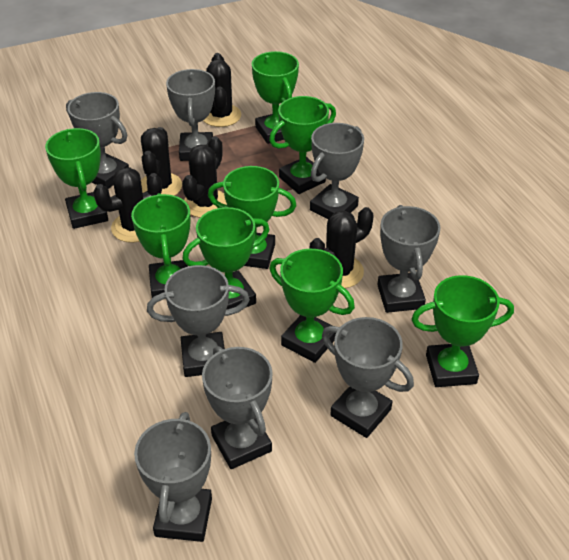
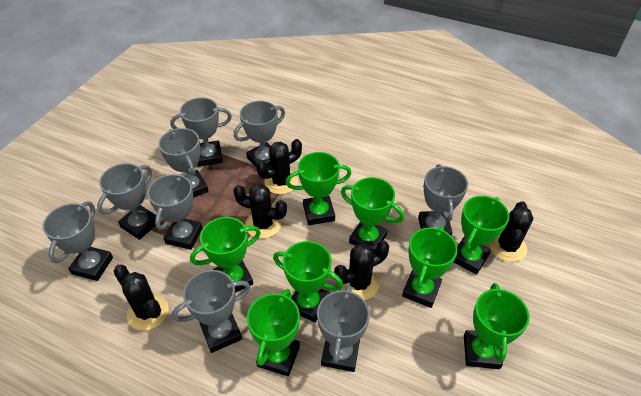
grey trophy: [66,92,129,189] [134,412,212,542] [147,265,250,377] [166,69,215,161] [202,346,273,469] [310,123,364,219] [322,317,414,438] [377,205,440,313] = 8 -> [43,201,113,281] [97,163,156,240] [147,173,203,250] [158,128,209,198] [170,97,232,167] [172,270,250,353] [234,101,285,168] [317,285,370,372] [418,164,468,236] = 9

